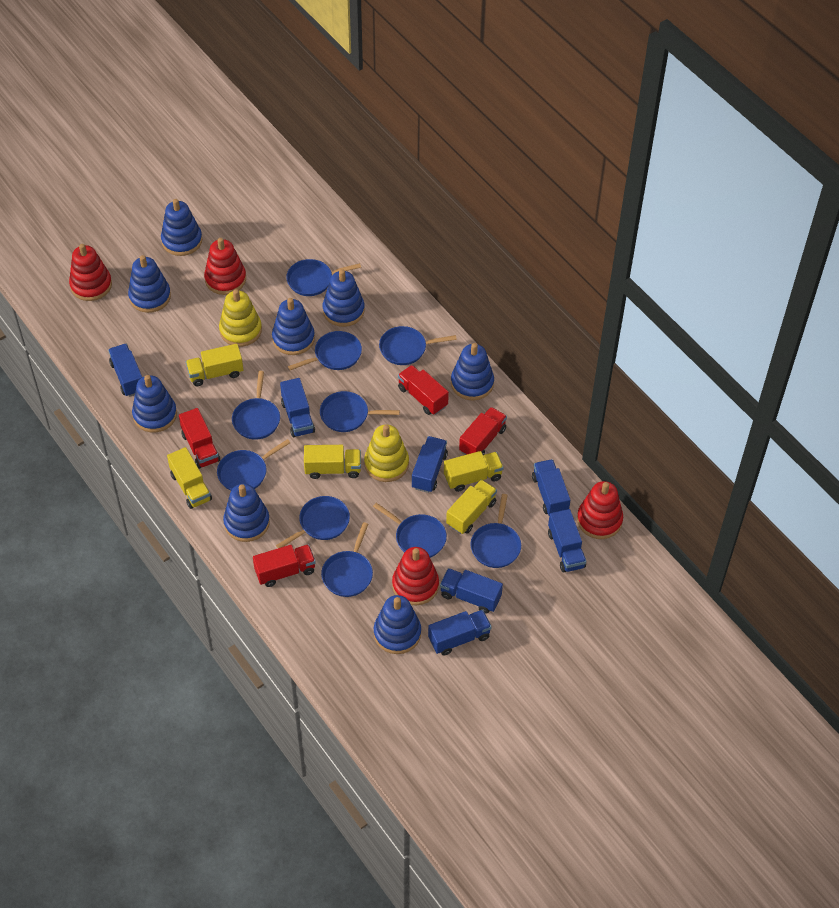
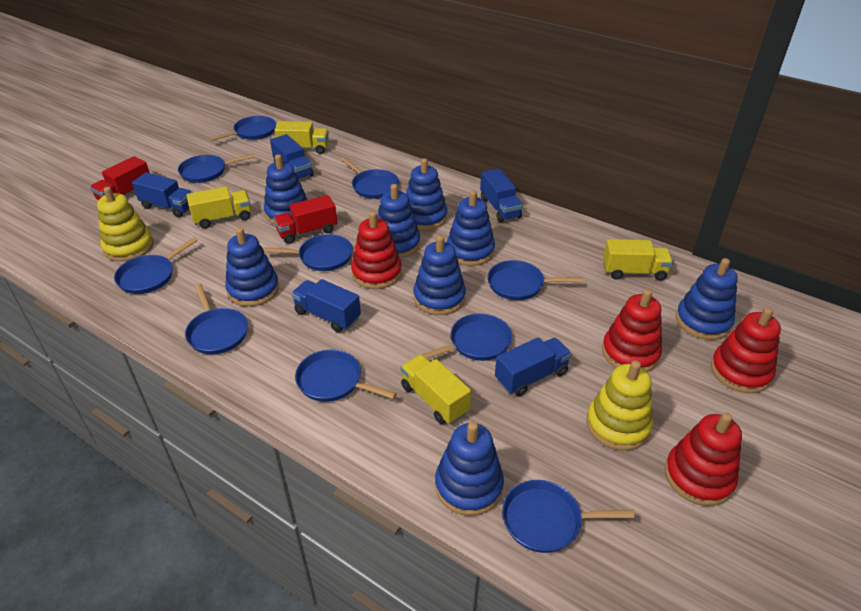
blue truck: [108,344,142,397] [280,378,315,437] [412,436,448,493] [428,610,492,656] [440,568,503,614] [532,459,570,515] [548,509,586,572] = 7 -> [132,172,193,218] [270,134,314,180] [291,279,361,332] [480,169,523,222] [495,337,572,396] = 5
red truck: [179,408,220,469] [253,545,316,587] [398,365,449,415] [459,407,507,456] = 4 -> [90,156,150,200] [274,195,337,244] = 2
yellow truck: [167,447,212,509] [186,344,243,386] [304,445,361,479] [444,451,504,492] [446,479,497,534] = 5 -> [187,187,251,228] [275,121,329,154] [401,354,471,424] [603,239,673,281] = 4

